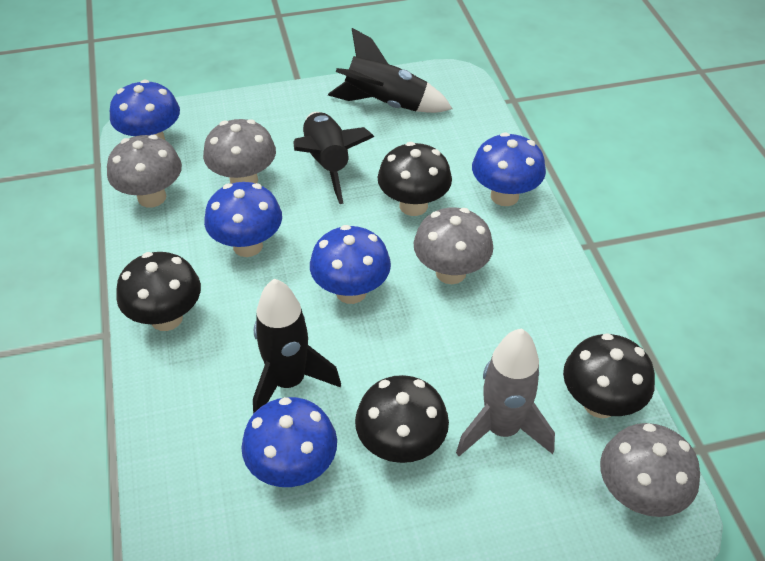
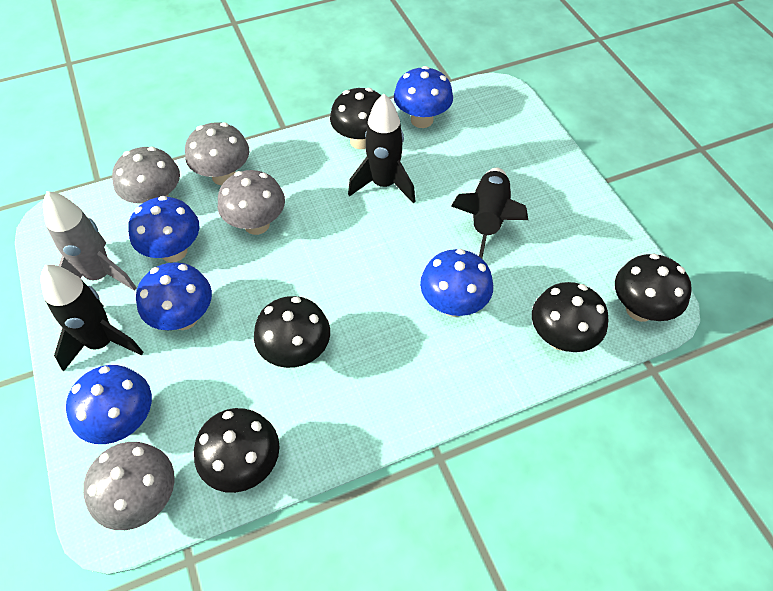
black mushroom: [116,252,201,331] [355,375,449,463] [378,142,452,216] [563,333,655,418] = 4 -> [194,408,279,493] [254,296,330,368] [330,88,381,149] [532,282,608,352] [615,254,692,322] = 5

